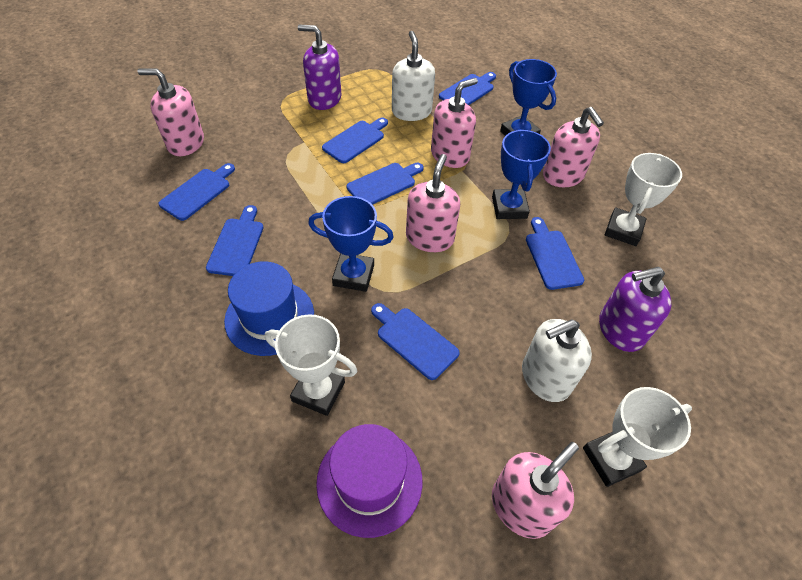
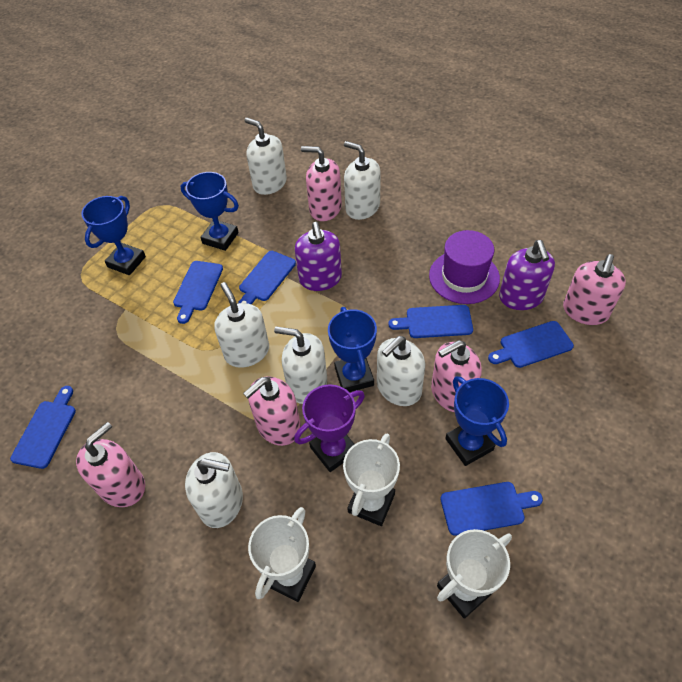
blue cutting board: [158,163,235,221] [206,205,264,276] [322,117,388,163] [346,163,424,205] [371,303,460,380] [439,72,496,105] [526,217,584,290] = 7 -> [10,386,76,469] [173,261,223,324] [238,251,296,305] [388,305,473,338] [440,482,543,536] [488,321,574,368] = 6
blue hat: [224,261,314,356] = 1 -> none = 0
blue trophy: [308,196,394,292] [492,129,551,219] [500,59,557,136] = 3 -> [81,196,146,275] [180,172,239,251] [328,307,377,392] [445,376,509,466] = 4
purple trophy: none = 0 -> [294,384,365,472] = 1
white soap dispenser: [392,31,435,121] [522,319,592,402] = 2 -> [185,452,243,528] [214,282,269,368] [244,118,287,195] [274,327,327,404] [344,141,381,220] [377,336,425,406] = 6

